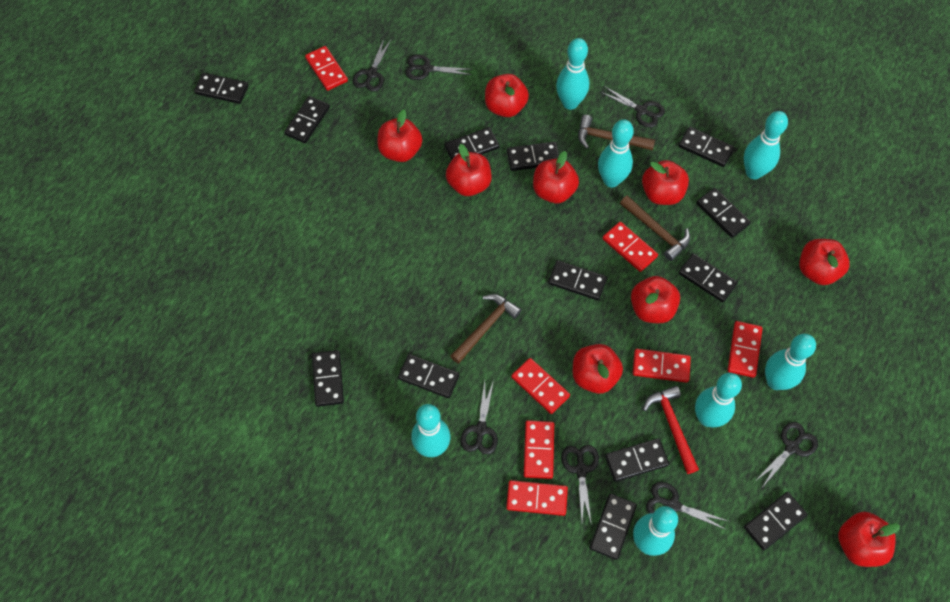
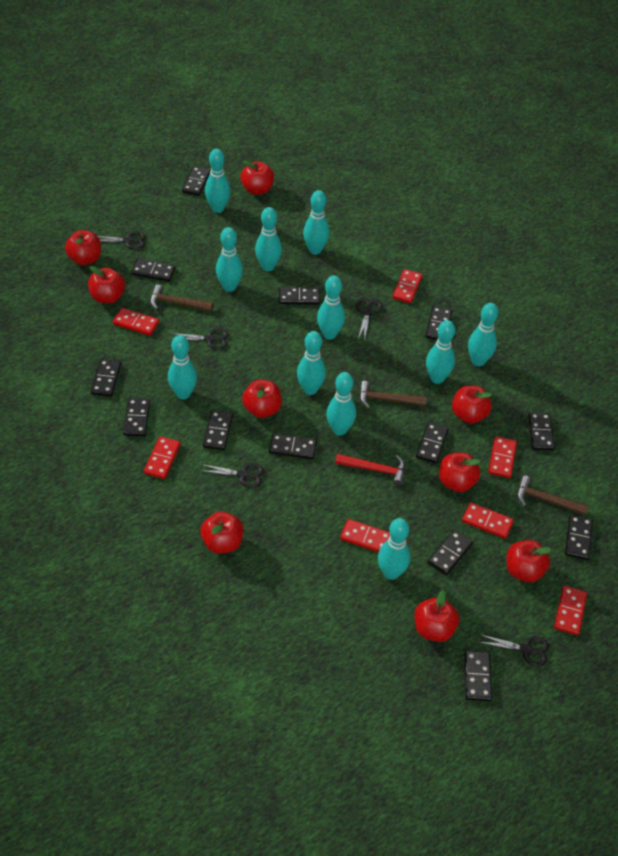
black scissors: [353,39,391,92] [405,54,473,80] [460,380,498,455] [561,445,599,522] [600,86,665,128] [646,482,728,530] [754,422,818,488] = 7 -> [98,231,146,250] [169,329,229,350] [199,463,264,488] [356,298,382,341] [479,634,549,666] = 5
turquoise bowling pin: [411,404,450,457] [556,38,589,110] [598,119,634,187] [633,506,678,556] [695,373,742,427] [744,111,788,179] [765,334,816,390] = 7 -> [168,335,197,399] [205,149,231,213] [216,227,243,292] [255,207,282,271] [297,331,326,395] [303,190,330,254] [317,275,345,340] [326,372,356,436] [378,518,410,580] [426,320,455,384] [468,303,498,366] = 11

